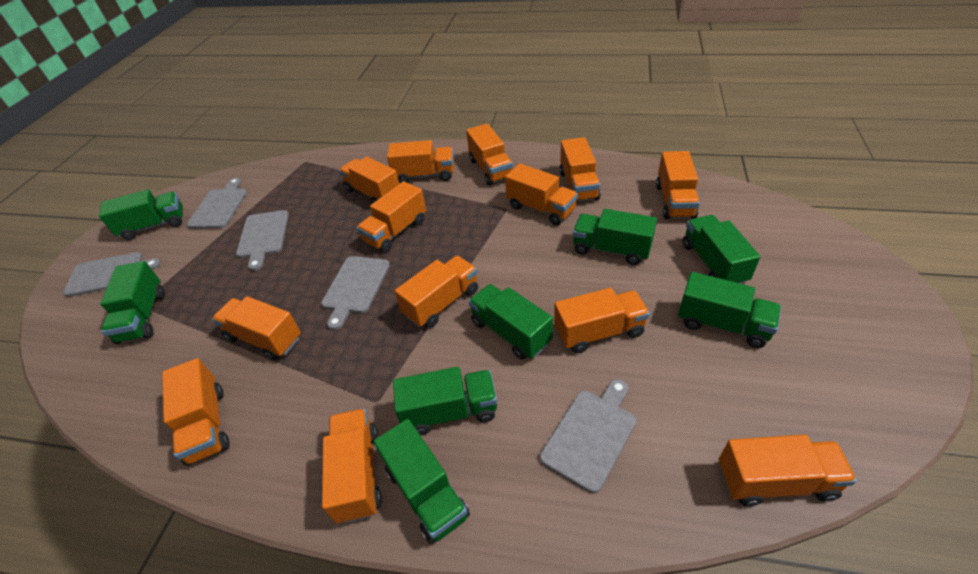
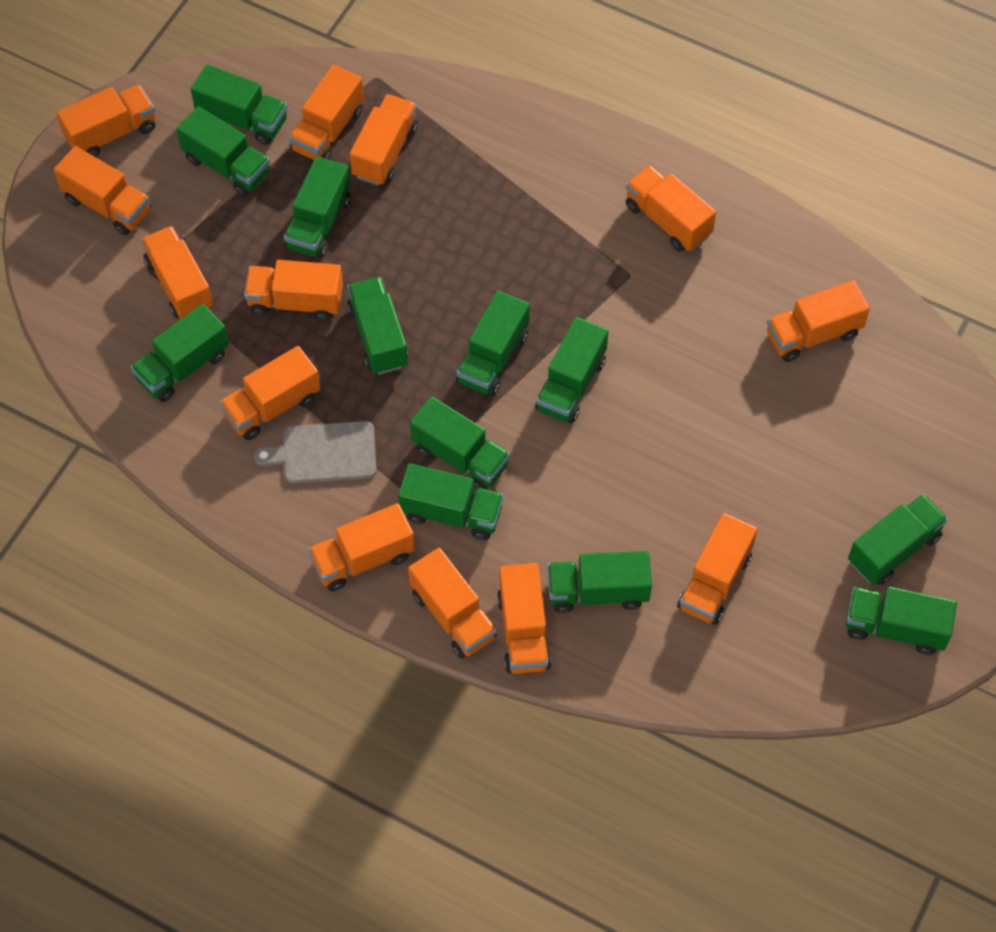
green truck: [99,189,183,240] [100,261,165,344] [374,419,470,544] [393,367,497,435] [469,284,553,360] [573,209,657,265] [678,272,781,348] [683,215,760,284] = 8 -> [131,304,229,402] [177,106,270,196] [191,64,287,145] [284,156,351,259] [347,277,408,374] [398,463,504,540] [410,396,510,490] [456,291,530,396] [535,317,608,423] [547,551,652,613] [846,587,957,655] [848,494,948,585] = 12
grey cutting board: [63,252,161,297] [187,178,247,229] [236,210,289,271] [321,256,390,330] [540,379,636,493] = 5 -> [254,421,376,483] = 1

